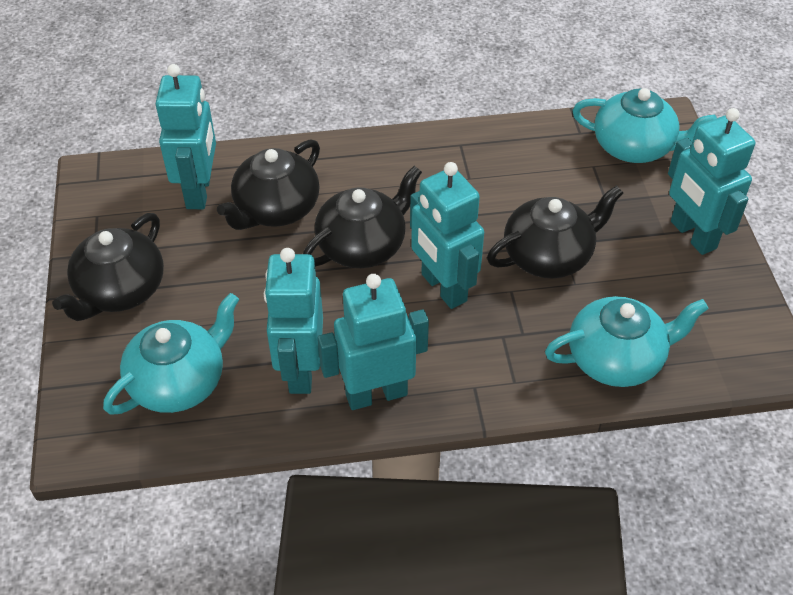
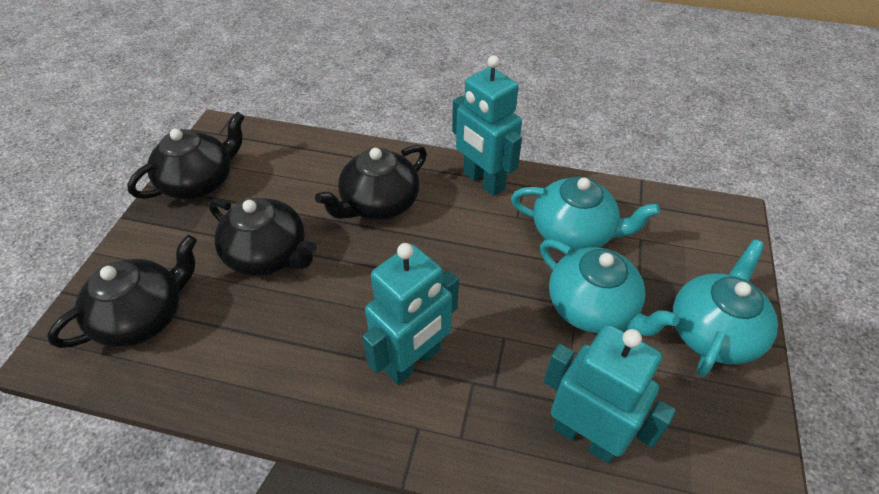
turquoise robot: [156,64,216,209] [264,248,323,394] [318,274,429,410] [410,162,484,309] [668,108,755,255] = 5 -> [362,243,459,385] [452,55,522,196] [544,324,676,463] = 3

